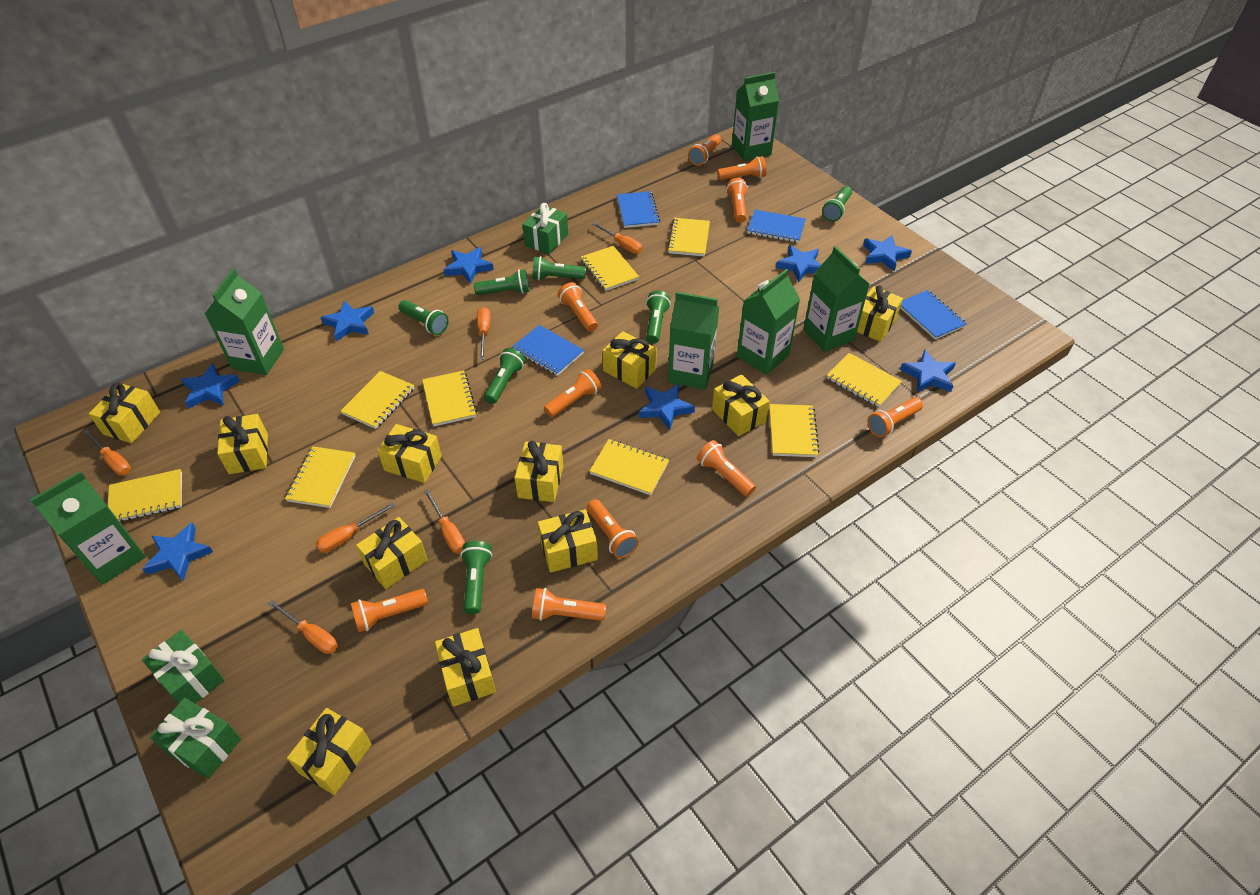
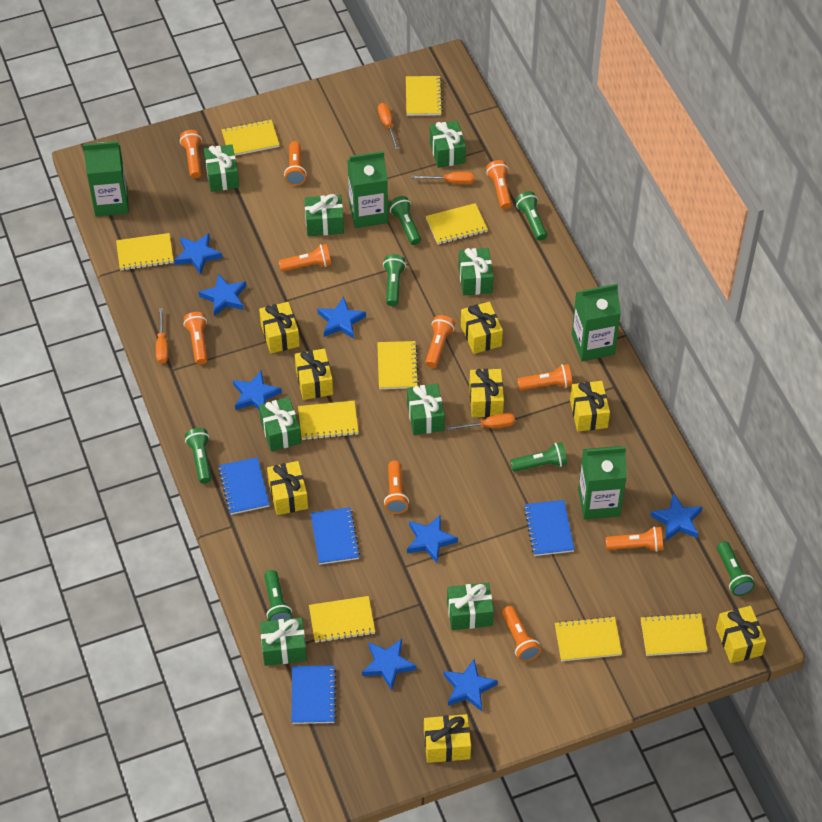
green carton: [30,471,146,585] [205,269,284,375] [668,292,719,390] [732,72,779,161] [737,269,800,375] [803,246,870,352] = 6 -> [83,141,129,217] [347,151,388,228] [572,284,621,361] [578,446,627,520] = 4
green gift: [142,630,224,704] [150,698,241,779] [522,203,568,254] = 3 -> [204,144,239,192] [259,397,301,451] [260,617,307,666] [304,194,344,236] [407,384,445,435] [430,121,466,168] [447,583,494,630] [458,248,494,295] = 8
orange screwdriver: [83,430,131,476] [268,600,338,654] [316,503,395,553] [424,490,465,553] [477,307,490,360] [593,222,642,254] = 6 -> [156,308,168,364] [378,103,399,150] [412,172,475,184] [447,413,515,430] = 4
yellow gift: [89,382,160,443] [217,414,268,474] [287,708,372,795] [356,517,427,589] [377,424,442,483] [435,628,496,707] [515,441,563,502] [538,509,598,573] [603,331,657,389] [712,374,770,436] [857,285,903,342] = 11 -> [259,302,300,354] [267,461,308,515] [295,349,333,400] [424,714,471,763] [461,302,503,354] [469,369,504,417] [570,381,610,431] [716,606,766,663] = 8

